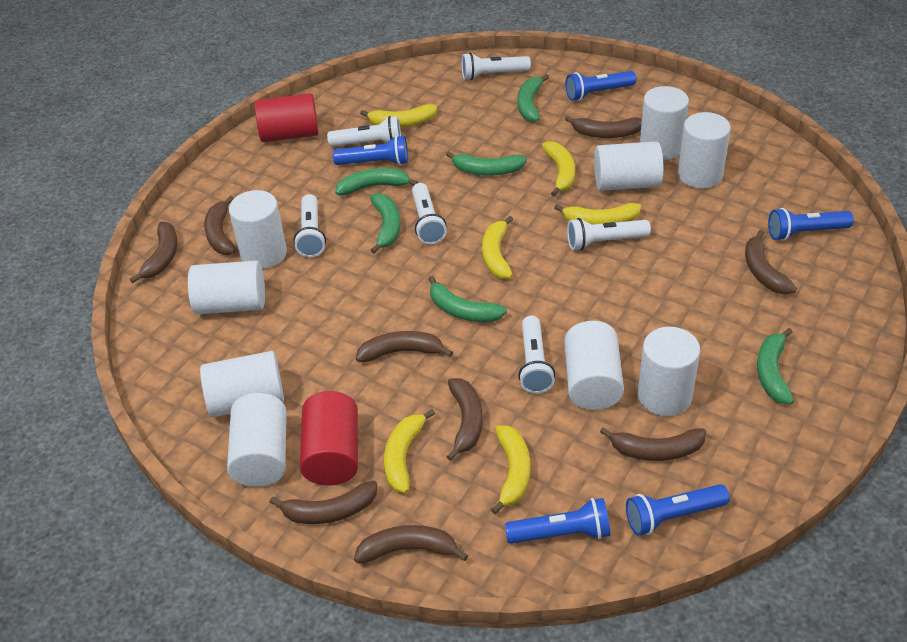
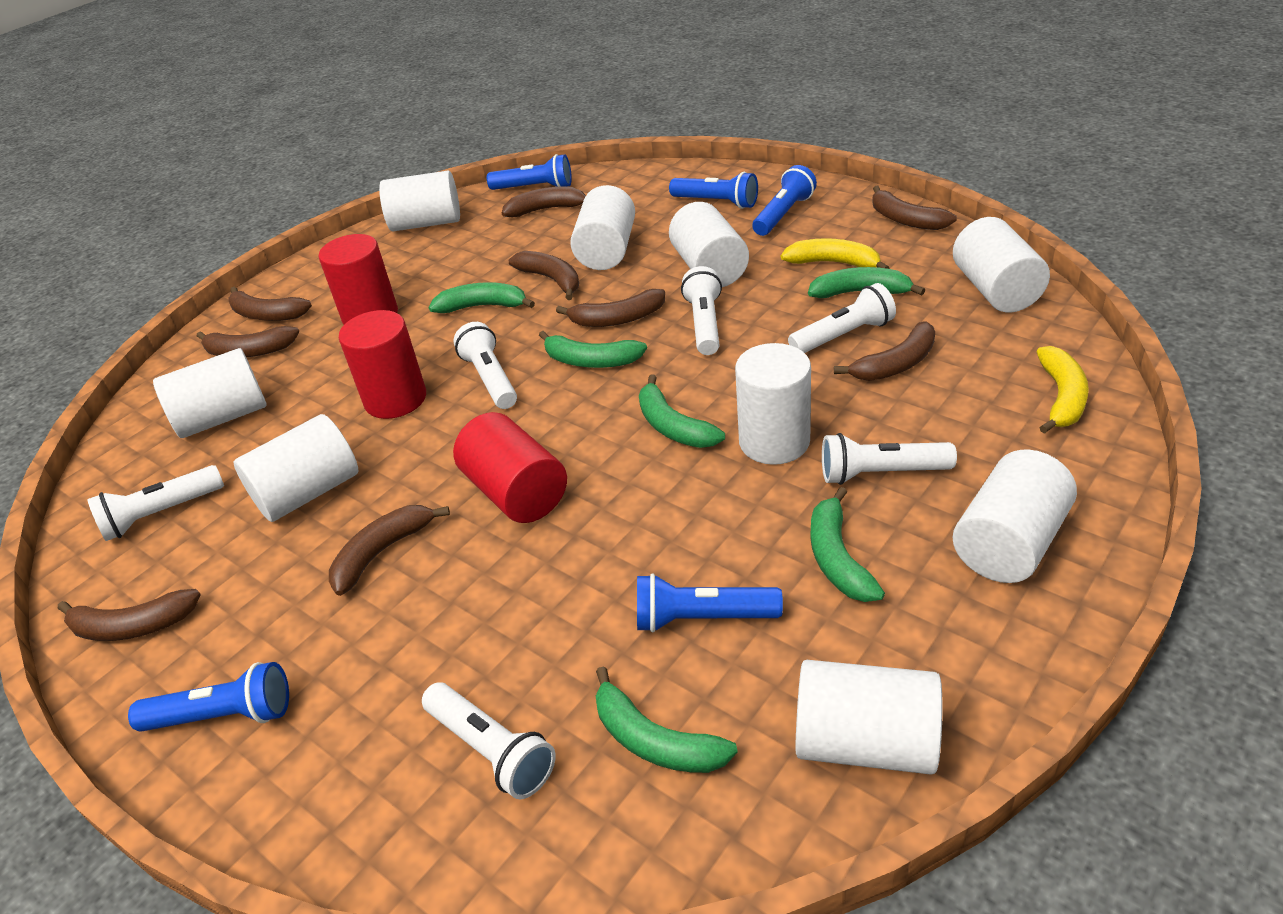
red cylinder: [255,93,319,142] [300,391,358,486] = 2 -> [318,234,398,325] [339,310,426,419] [453,412,567,523] = 3
yellow banana: [360,104,437,127] [384,409,435,493] [482,216,513,279] [491,425,530,514] [542,141,575,196] [554,203,641,225] = 6 -> [781,238,889,269] [1036,346,1089,434] = 2

